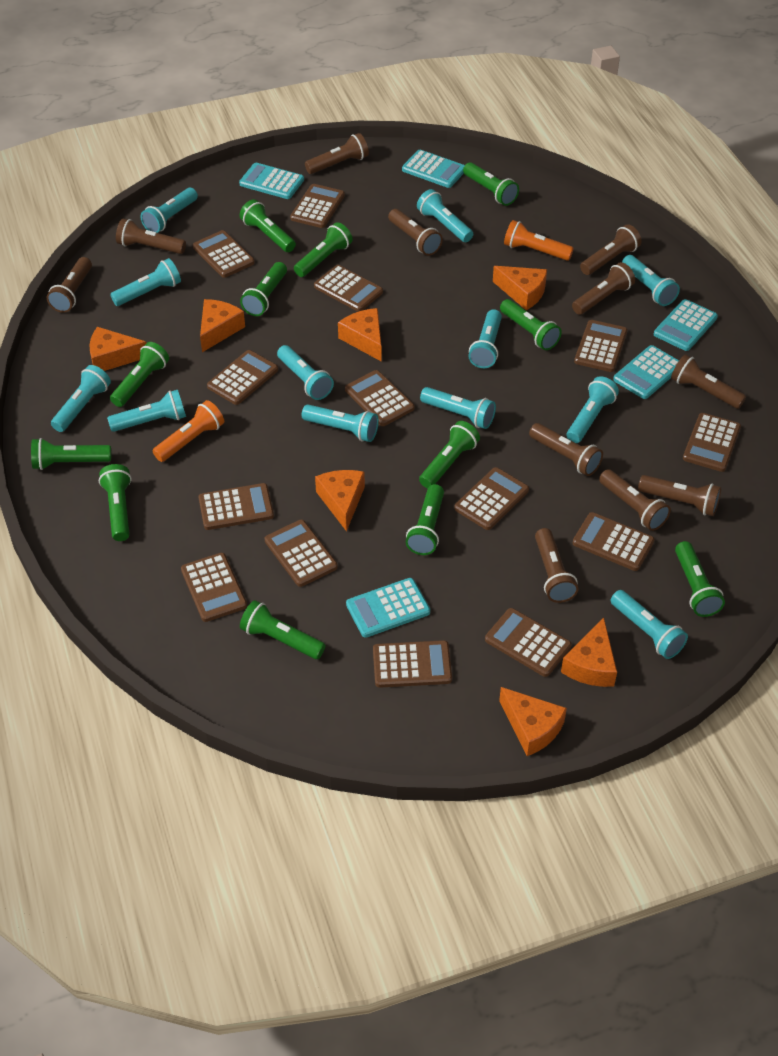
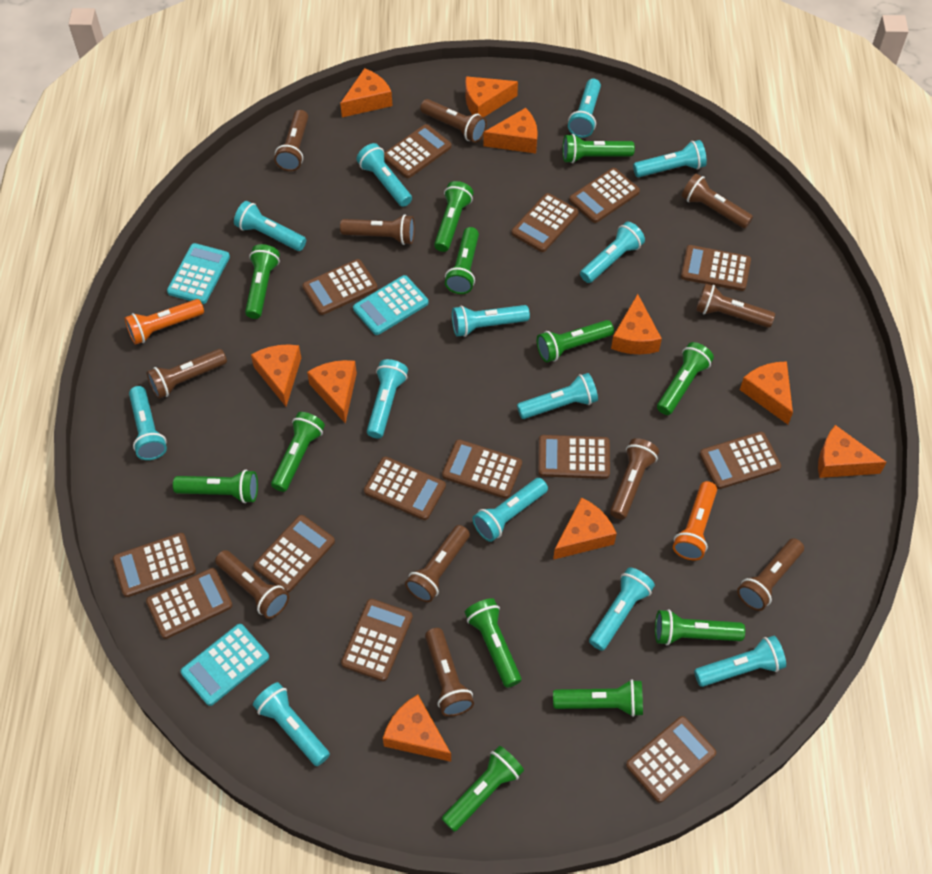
orange cheese: [89,327,146,371] [200,299,245,352] [315,470,365,532] [338,308,382,362] [493,266,547,310] [499,687,567,756] [561,617,617,687] = 7 -> [251,345,301,406] [307,360,357,423] [340,68,392,117] [383,695,451,762] [465,76,518,117] [483,108,538,154] [553,497,617,560] [611,294,662,354] [740,361,793,424] [818,425,887,478] = 10
turquoise calculator: [239,163,304,199] [346,578,430,638] [402,150,465,188] [613,345,679,399] [654,299,718,351] = 5 -> [167,243,230,304] [181,624,269,706] [353,275,428,335] = 3
turquoise flashlight: [51,365,111,432] [107,390,186,432] [110,258,181,306] [141,188,198,233] [277,345,334,400] [302,404,379,442] [417,189,473,242] [420,387,496,429] [468,309,502,368] [567,376,619,443] [611,590,688,659] [622,255,680,306] = 12 -> [129,386,167,460] [234,201,306,251] [253,682,330,766] [356,143,412,207] [367,359,408,438] [452,305,530,337] [472,478,548,542] [517,373,598,419] [568,79,601,138] [580,222,645,283] [589,567,655,651] [633,140,707,177] [694,636,786,687] = 13

